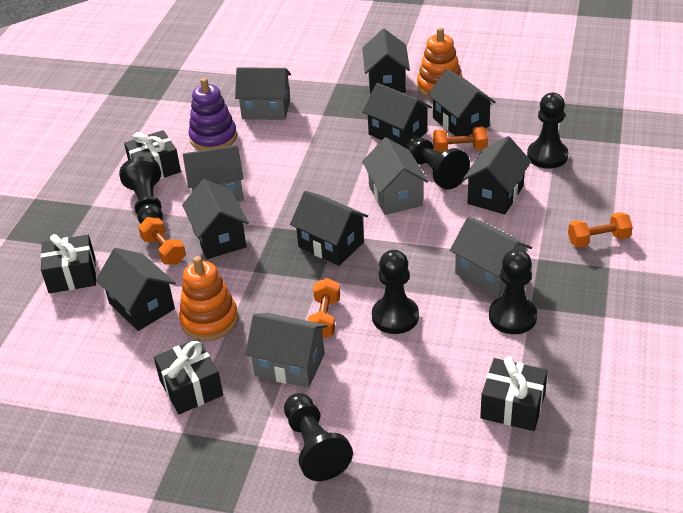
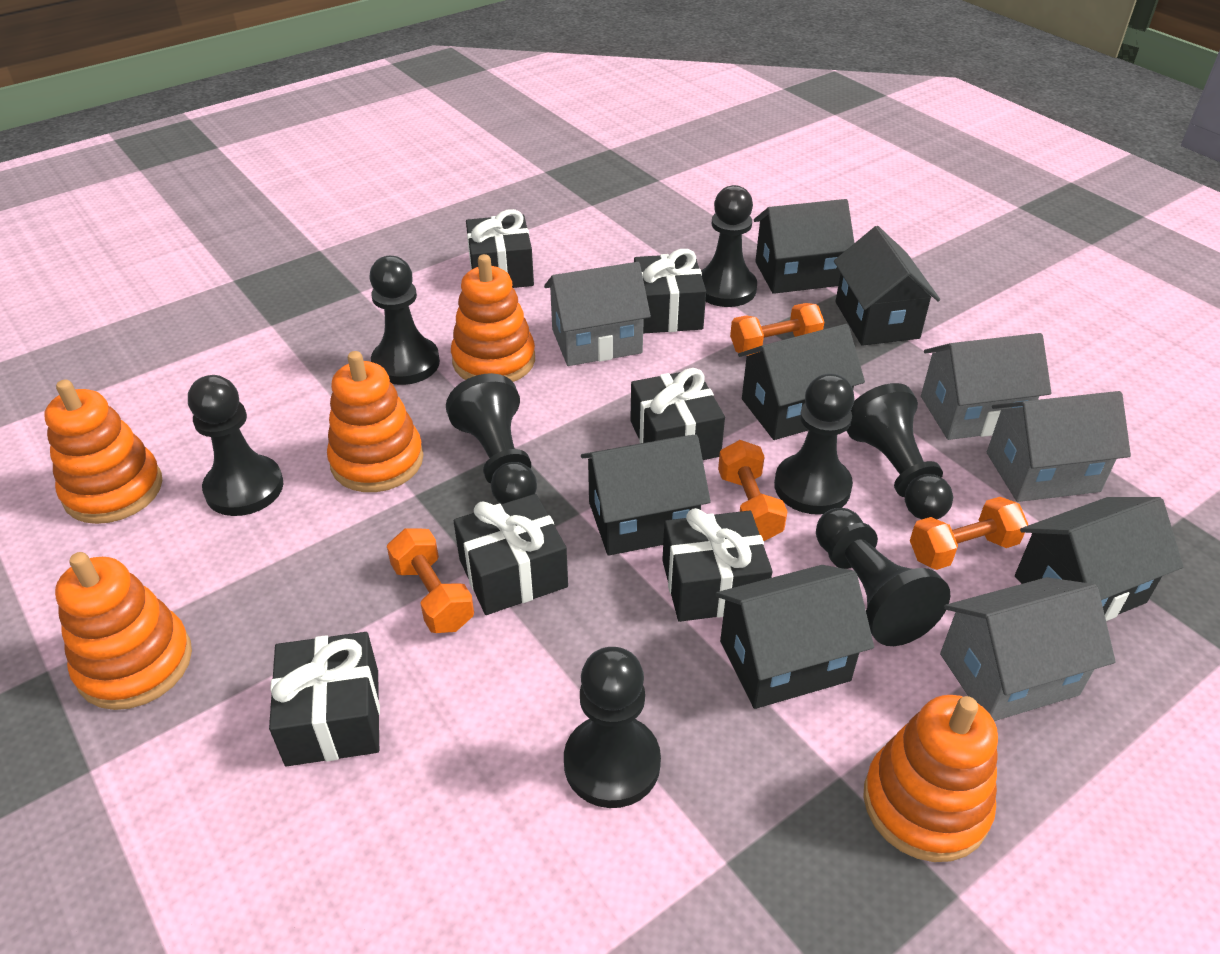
black gift: [41,234,96,293] [124,130,181,179] [154,338,223,414] [480,356,548,431] = 4 -> [269,632,380,766] [454,494,568,615] [466,209,534,288] [630,368,725,460] [634,249,706,334] [662,508,772,622] = 6
black house: [96,248,176,331] [182,179,249,259] [290,191,368,266] [362,29,410,95] [362,83,432,147] [428,69,496,137] [462,136,531,214] = 7 -> [581,434,711,556] [715,565,874,709] [738,324,865,440] [754,199,854,294] [834,226,940,346] [1015,497,1183,621] = 6
black pawn: [119,156,163,224] [284,393,353,481] [372,250,419,334] [404,136,470,189] [489,249,537,334] [527,93,568,169] = 6 -> [188,375,283,516] [369,256,440,385] [446,373,537,504] [564,647,661,808] [701,185,757,307] [774,373,855,515] [816,508,950,646] [846,383,953,519] = 8
grey house: [183,145,244,201] [235,67,291,120] [245,313,327,388] [362,137,429,215] [450,217,532,297] = 5 -> [544,262,651,366] [921,333,1051,440] [940,577,1116,721] [987,391,1131,502] = 4
orange stacking toy: [179,256,238,341] [417,27,462,99] = 2 -> [44,380,162,524] [55,552,192,710] [327,351,424,492] [451,254,535,382] [863,695,998,862] = 5
purple stacking toy: [188,78,237,151] = 1 -> none = 0

